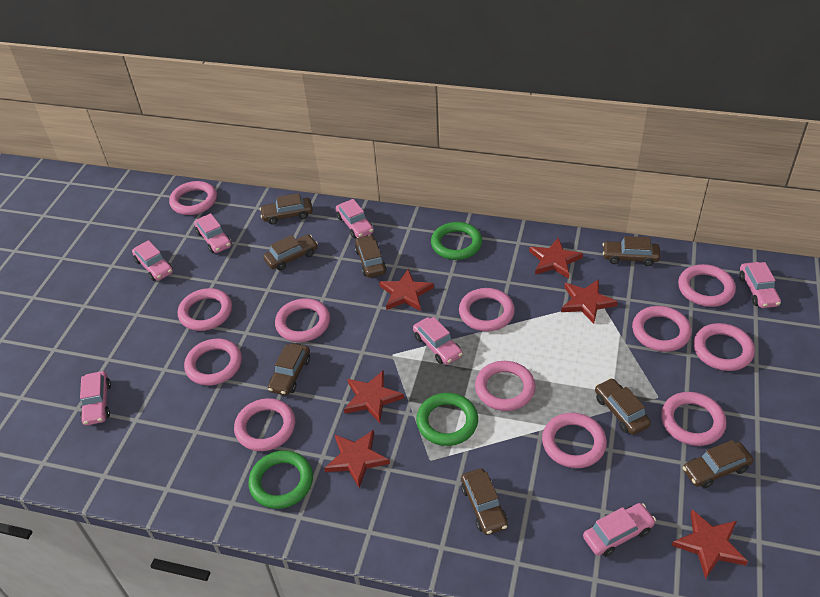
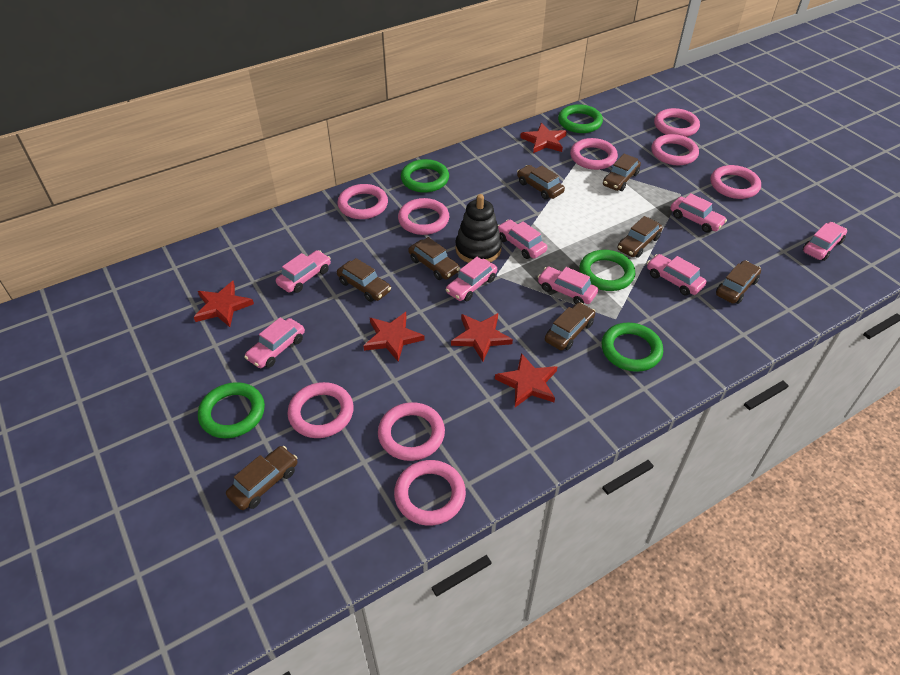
black stacking toy: none = 0 -> [455,194,502,263] = 1
green ring: [248,450,313,509] [416,393,478,446] [431,222,482,260] = 3 -> [198,382,265,438] [401,159,449,193] [558,104,603,133] [579,250,635,291] [602,323,663,372] = 5
pink car: [80,371,111,425] [132,240,173,281] [194,213,232,253] [336,199,374,238] [413,317,463,365] [583,503,656,557] [739,262,781,308] = 7 -> [244,318,305,368] [276,250,331,293] [446,257,497,301] [498,220,547,259] [538,267,598,304] [647,254,706,296] [670,193,727,233] [803,222,847,261] = 8
pink ring: [169,181,217,215] [178,288,232,331] [184,338,242,386] [234,398,295,451] [275,298,330,342] [459,288,515,331] [475,361,536,411] [542,413,607,468] [632,306,692,352] [661,392,727,446] [678,264,736,307] [693,323,755,371] = 12 -> [287,382,354,438] [337,184,388,219] [378,402,445,461] [394,460,466,526] [398,198,449,235] [570,138,618,170] [651,134,699,165] [654,108,700,137] [711,165,761,199] = 9
red star: [324,430,390,488] [344,370,404,423] [379,269,434,311] [529,237,583,279] [561,279,618,324] [672,509,748,579] = 6 -> [194,281,254,327] [363,312,425,362] [451,313,513,361] [495,353,557,407] [520,123,567,153] = 5

